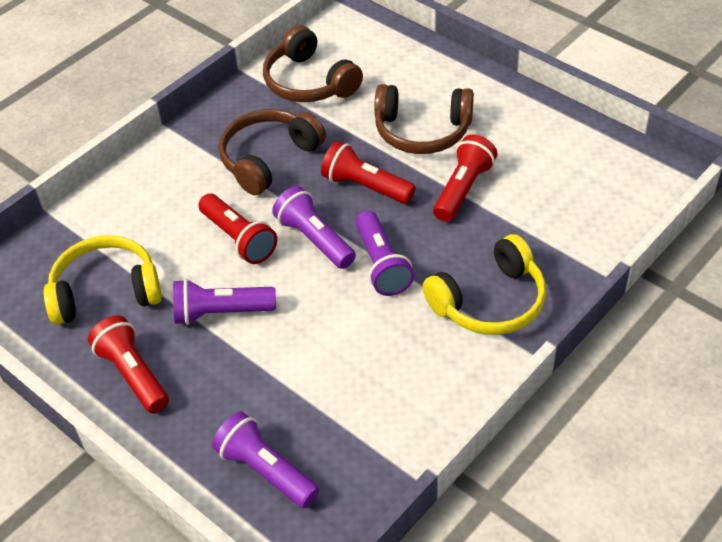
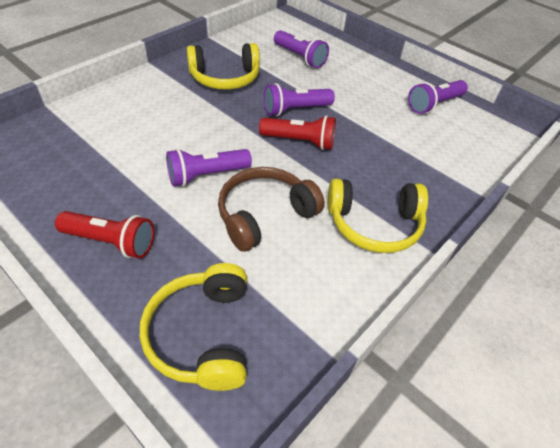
brown headphones: [219,109,326,195] [263,25,363,102] [374,84,474,154] = 3 -> [218,167,325,252] = 1
red flashlight: [88,315,169,413] [198,194,277,264] [321,141,415,204] [433,135,498,222] = 4 -> [55,211,154,259] [259,115,336,150] = 2
yellow headphones: [44,235,162,325] [423,234,546,335] = 2 -> [140,263,247,391] [187,43,260,90] [328,179,428,253] = 3

